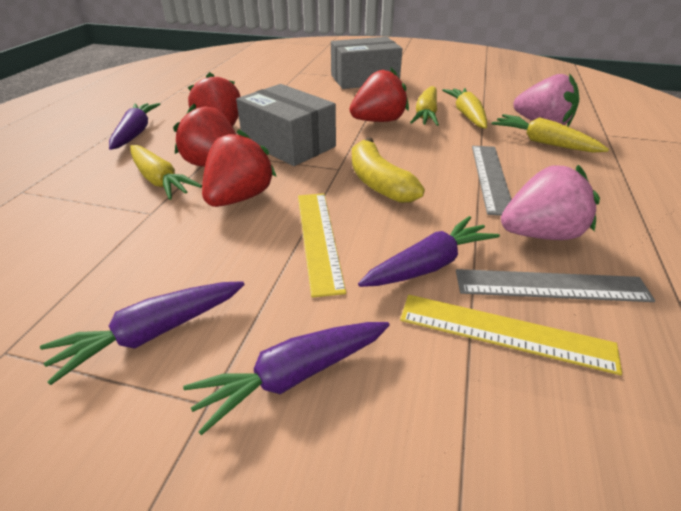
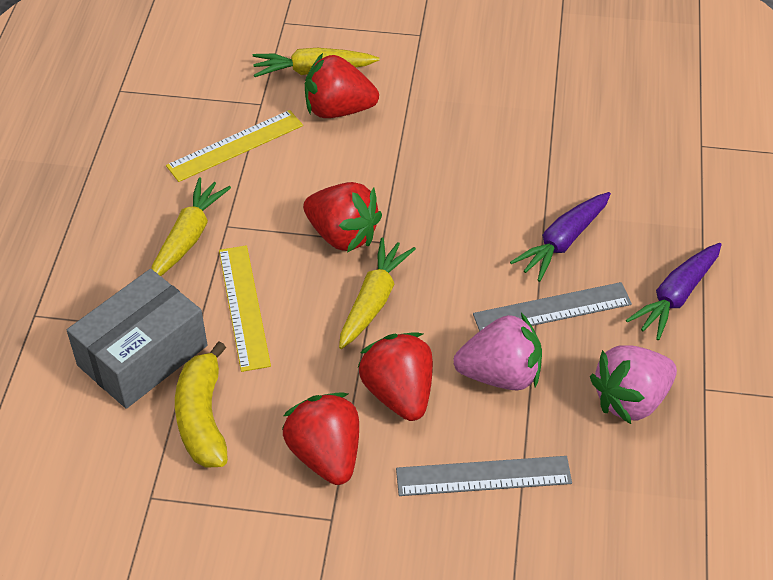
grey box: [236,84,336,166] [331,37,403,89] = 2 -> [67,269,207,409] = 1
purple carrot: [40,281,245,385] [109,103,160,150] [183,322,390,435] [358,216,500,287] = 4 -> [510,192,611,282] [626,243,722,340] = 2
yellow carrot: [130,145,202,200] [410,86,439,126] [442,88,487,129] [492,114,609,153] = 4 -> [151,178,231,276] [253,48,379,77] [339,237,416,349] = 3

